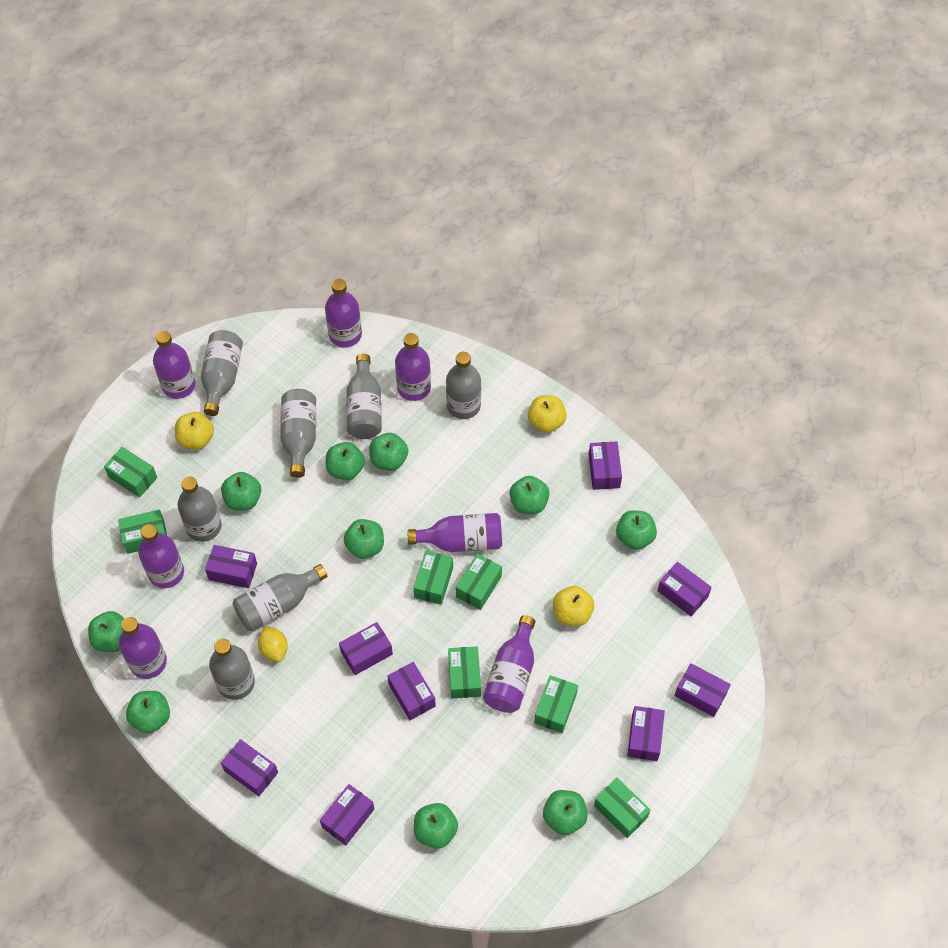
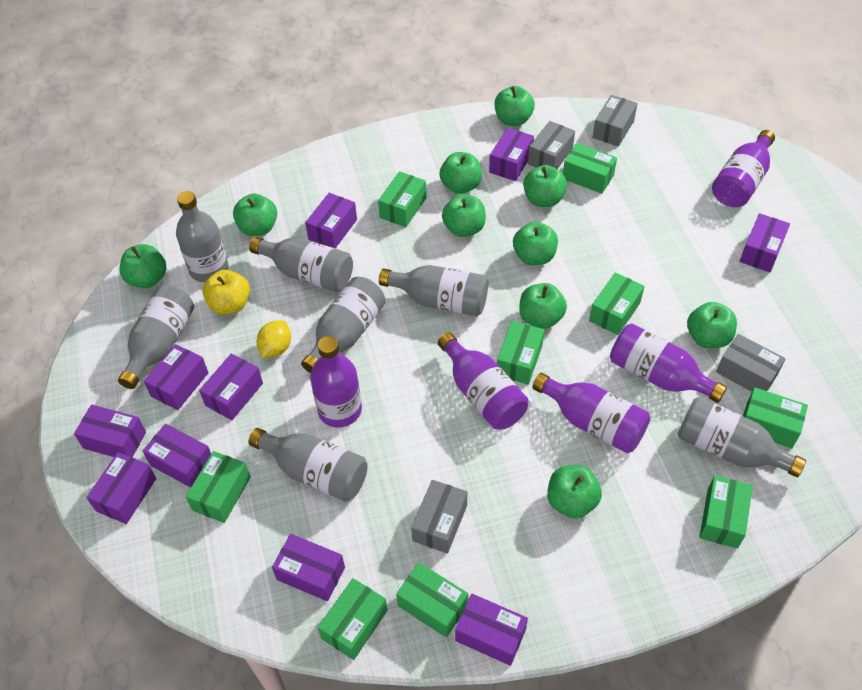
green box: [104,447,157,497] [118,510,167,554] [413,551,453,605] [448,646,481,698] [456,554,502,610] [534,675,578,733] [594,778,651,838] = 7 -> [186,451,251,523] [317,578,388,660] [378,171,426,227] [396,562,468,638] [497,321,544,385] [563,143,617,194] [589,272,645,335] [699,475,753,549] [743,387,808,448] = 9
grey box: none = 0 -> [411,480,467,554] [528,121,575,169] [592,95,638,147] [716,334,786,392] = 4
purple bottle: [119,617,167,679] [138,524,184,588] [153,331,195,399] [325,279,362,347] [395,333,431,401] [407,513,502,552] [483,615,535,713] = 7 -> [310,336,362,428] [438,332,529,430] [532,373,650,453] [610,324,727,403] [712,130,775,207] = 5
purple box: [205,545,257,588] [221,739,278,796] [320,784,374,845] [339,622,393,675] [388,662,436,720] [589,442,622,490] [627,706,665,761] [657,562,712,616] [675,663,731,717] = 9 -> [74,405,146,457] [86,452,156,524] [143,424,211,488] [144,344,208,410] [199,353,263,420] [272,534,345,601] [305,193,357,248] [455,594,528,666] [489,128,534,181] [740,213,790,272] = 10
yellow apple: [175,412,214,450] [528,395,567,433] [553,586,594,626] = 3 -> [203,270,250,315] = 1

